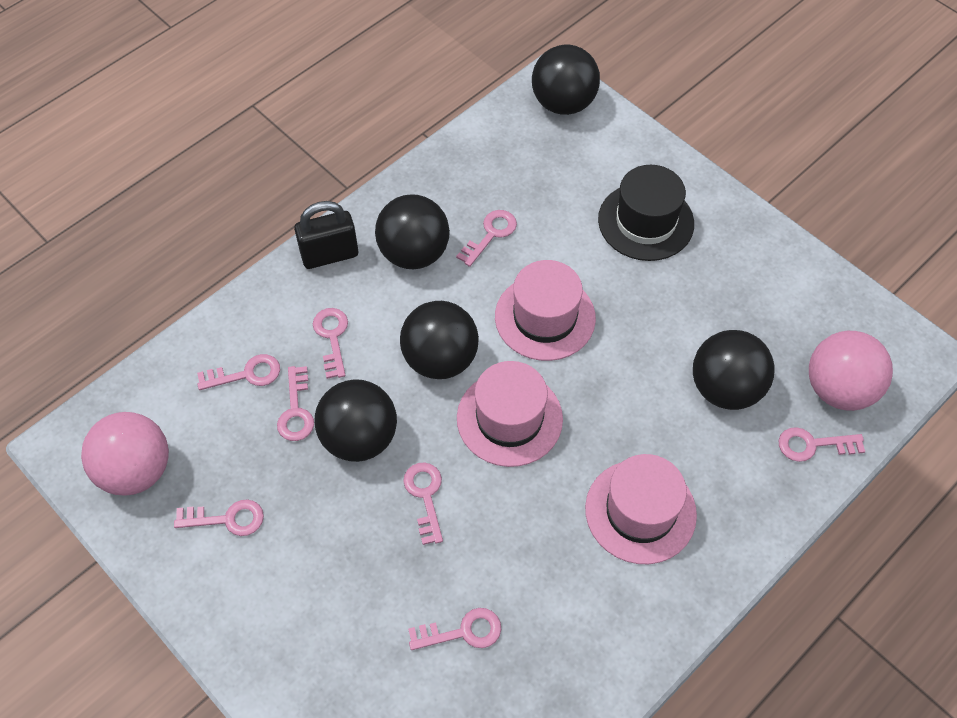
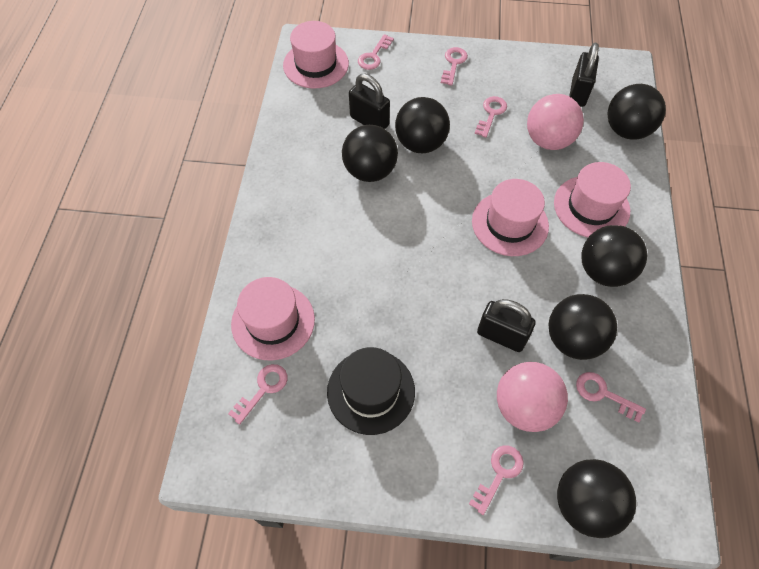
black ball: [315,379,397,462] [375,194,450,269] [400,301,479,379] [532,45,600,115] [693,330,775,410] = 5 -> [342,125,398,182] [395,97,450,153] [548,294,617,360] [557,459,636,538] [581,225,647,287] [607,84,666,140] = 6
black padlock: [294,201,358,269] = 1 -> [349,74,390,129] [477,299,536,352] [569,43,599,107] = 3
pink hat: [457,361,563,467] [495,260,596,361] [585,454,697,564] = 3 -> [231,277,315,360] [283,21,349,88] [472,179,549,256] [554,162,631,237] = 4
pink key: [174,499,264,536] [197,354,280,390] [277,366,314,441] [313,308,348,379] [403,462,443,545] [408,608,501,650] [456,210,517,267] [779,427,865,462] = 8 -> [228,364,288,425] [358,34,394,70] [441,47,468,86] [469,445,524,515] [475,96,507,138] [576,372,646,423] = 6

